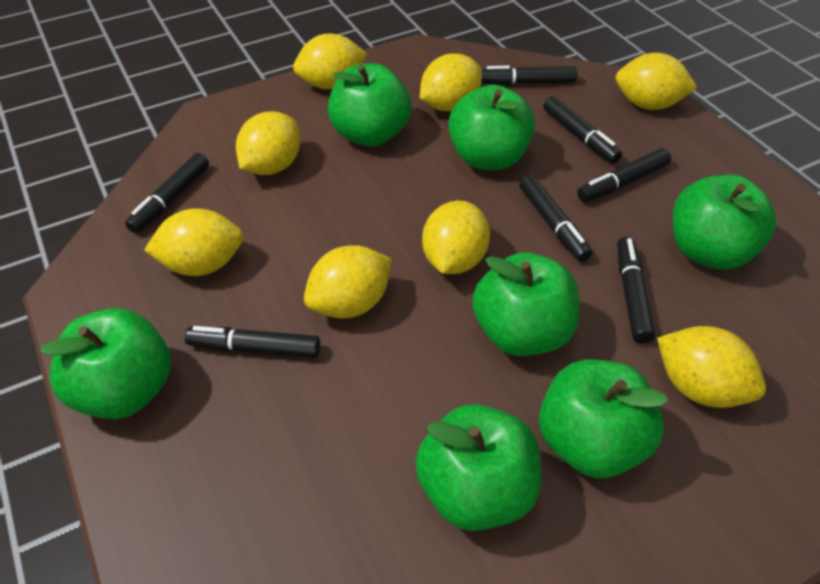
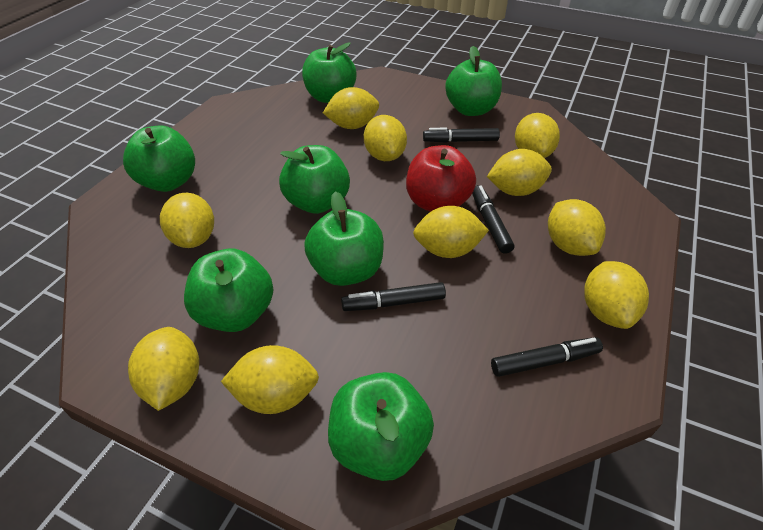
black marker: [125,153,209,233] [185,326,320,358] [482,66,578,85] [520,175,592,262] [543,96,622,164] [577,148,671,202] [617,237,655,344] = 7 -> [341,282,446,311] [423,127,500,143] [472,185,514,254] [491,337,603,377] = 4
red apple: none = 0 -> [406,145,476,212] = 1
yellow lemon: [144,208,244,276] [236,111,301,175] [293,33,367,89] [304,245,392,318] [420,53,482,111] [422,200,490,274] [615,53,697,110] [657,326,766,408] = 8 -> [128,327,199,411] [160,193,214,248] [221,345,319,414] [323,87,379,129] [364,115,407,161] [413,206,489,258] [487,149,552,196] [515,113,560,158] [548,199,606,256] [584,261,649,329] = 10

